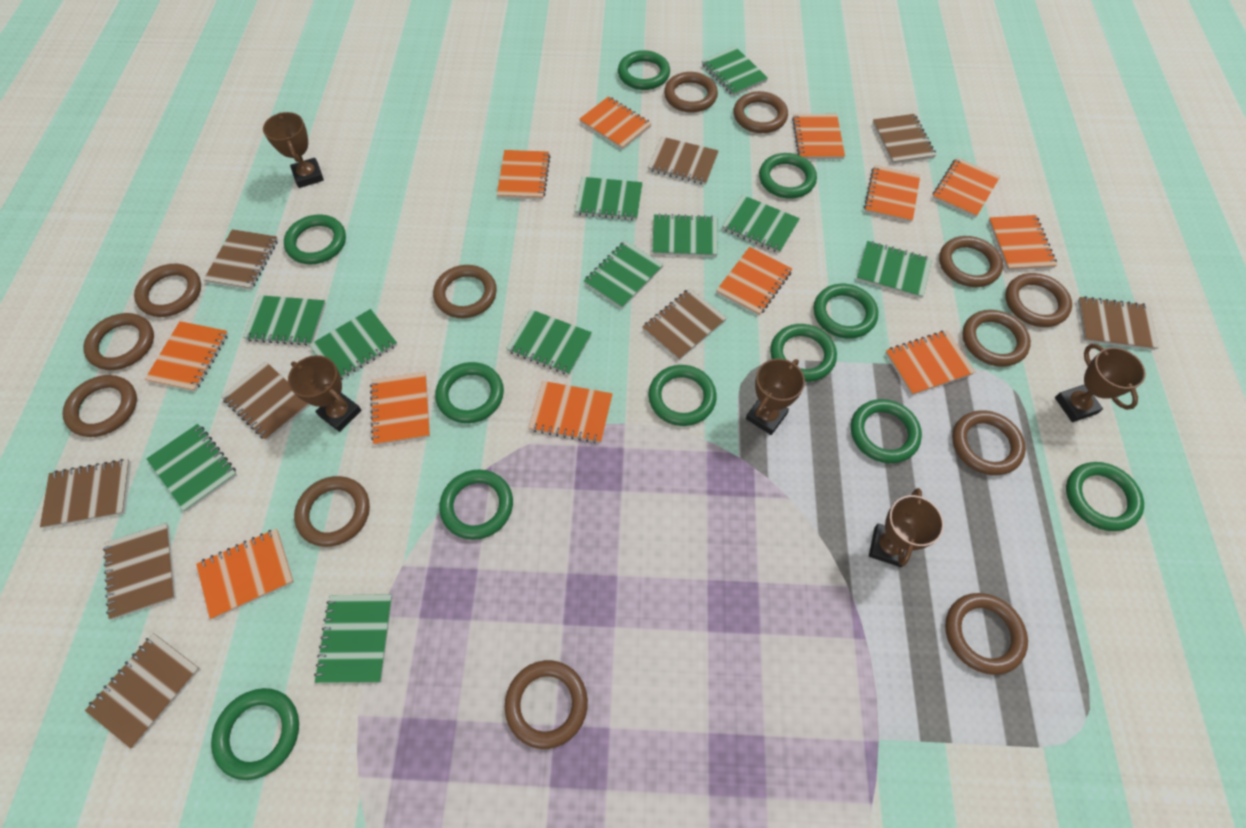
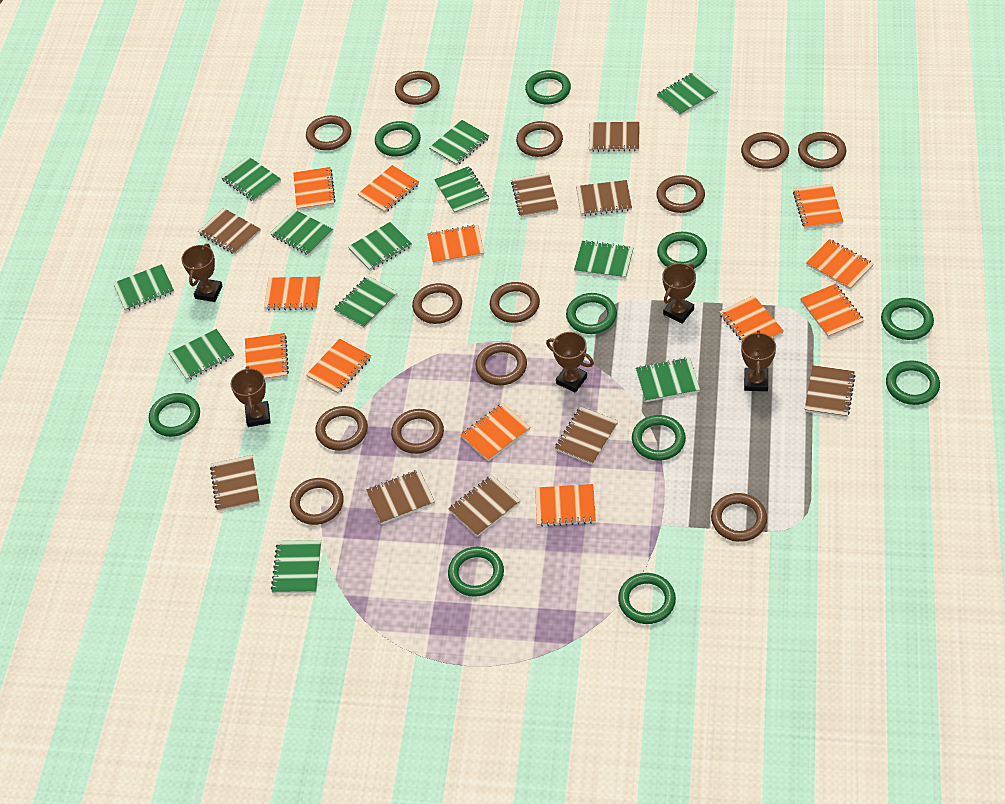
green notebook: [146,424,237,512] [243,295,326,346] [310,309,397,380] [314,594,392,683] [506,309,592,375] [575,177,643,220] [584,240,664,309] [652,213,718,257] [702,46,768,96] [722,195,800,253] [856,241,932,299] = 11 -> [113,264,174,311] [169,329,235,381] [221,156,281,202] [270,209,333,256] [271,540,321,594] [334,276,398,328] [348,222,412,271] [429,120,489,166] [434,166,489,214] [574,240,634,279] [636,357,700,402] [657,72,718,116] = 12
green ring: [211,688,299,780] [284,214,346,264] [435,362,504,423] [439,469,513,540] [618,50,670,90] [648,365,717,426] [759,153,817,199] [770,324,837,382] [814,284,878,339] [851,399,922,463] [1066,462,1144,531] = 11 -> [149,393,200,437] [375,121,421,157] [448,547,504,597] [525,70,571,104] [566,293,617,334] [618,573,676,624] [632,415,686,461] [657,232,707,268] [881,298,934,340] [886,360,940,405] = 10

